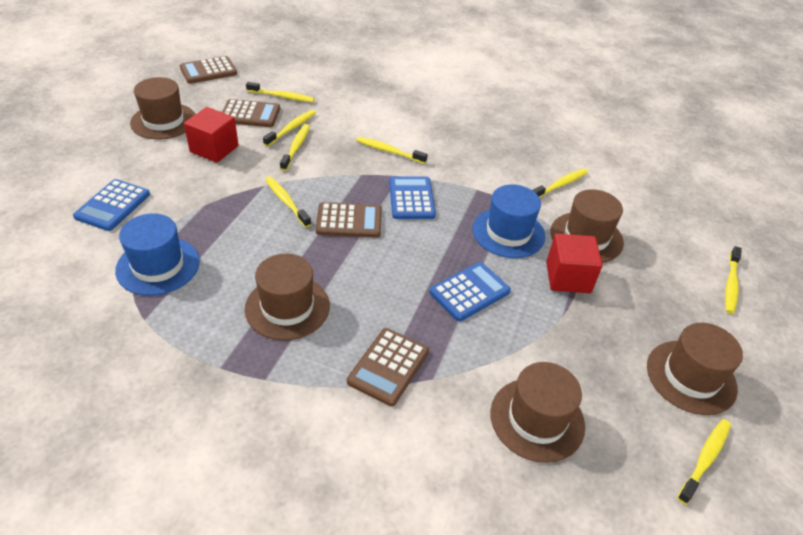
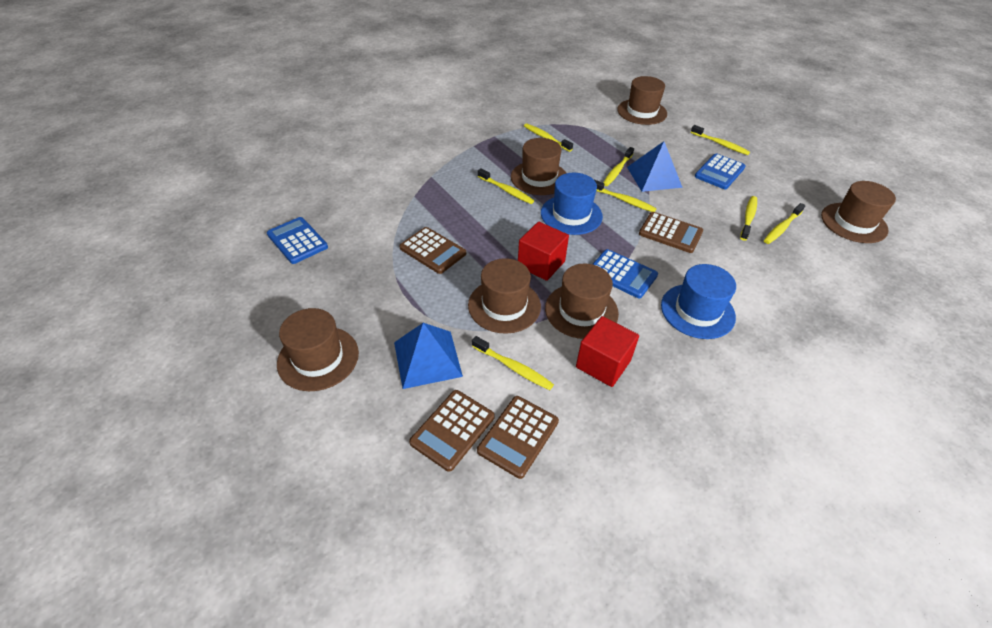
blue pyramid: none = 0 -> [394,323,463,389] [627,141,683,192] = 2
brown hat: [130,77,196,139] [245,254,330,340] [490,362,585,463] [550,189,624,263] [647,323,743,415] = 5 -> [277,308,359,391] [468,258,541,334] [511,138,566,195] [545,263,619,339] [617,76,667,125] [821,181,896,243] = 6

